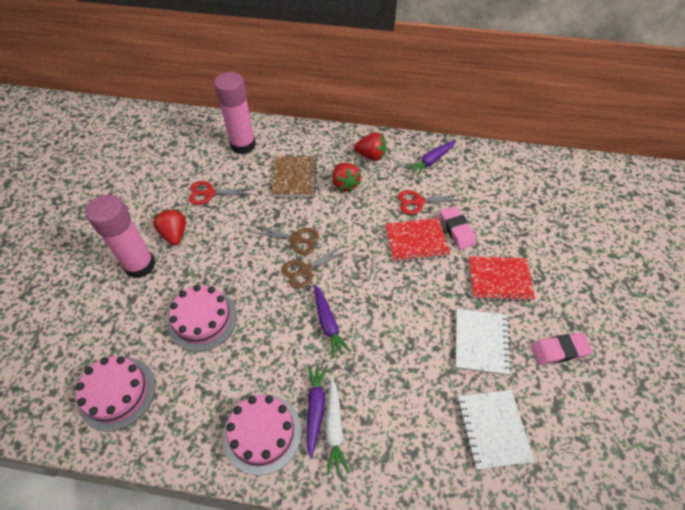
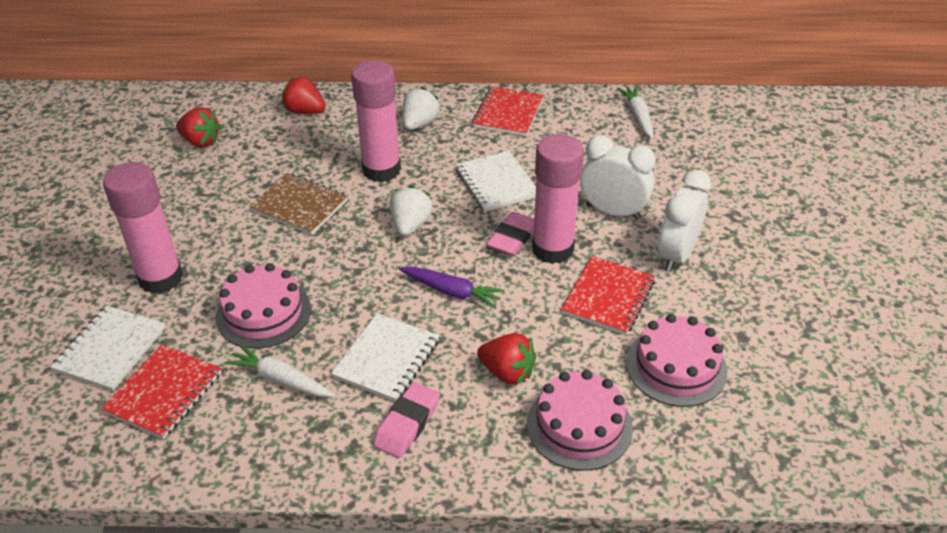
brown scissors: [251,225,319,255] [282,245,349,289] = 2 -> none = 0
pink glue stick: [85,194,156,278] [214,72,256,154] = 2 -> [103,162,183,294] [351,60,401,182] [532,134,584,264] = 3
purple carrot: [307,364,328,458] [314,285,351,358] [407,140,456,177] = 3 -> [398,266,505,308] = 1
red notebook: [385,218,450,263] [469,256,535,302] = 2 -> [101,344,221,439] [472,86,544,136] [561,256,655,335] = 3
red scissors: [189,181,254,205] [398,190,461,215] = 2 -> none = 0
white carrot: [325,378,349,476] = 1 -> [224,344,334,397] [617,86,654,140] = 2
white clock: none = 0 -> [580,135,656,220] [658,170,711,272] = 2
white notebook: [455,309,512,375] [457,390,535,470] = 2 -> [50,305,166,391] [331,313,439,402] [455,151,536,212] = 3
white strawberry: none = 0 -> [390,186,433,236] [402,87,441,130] = 2

